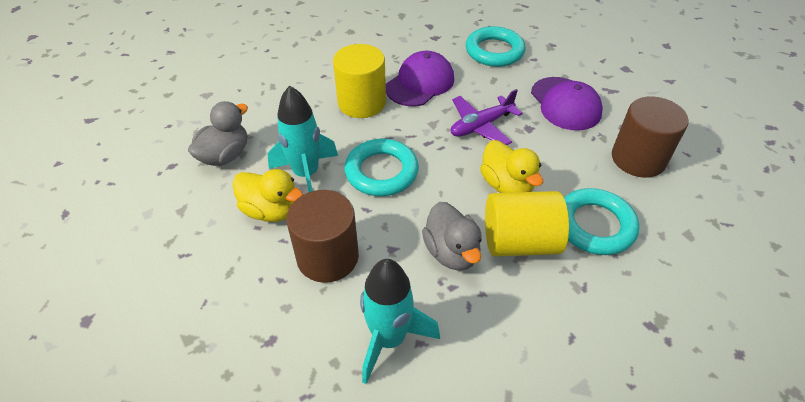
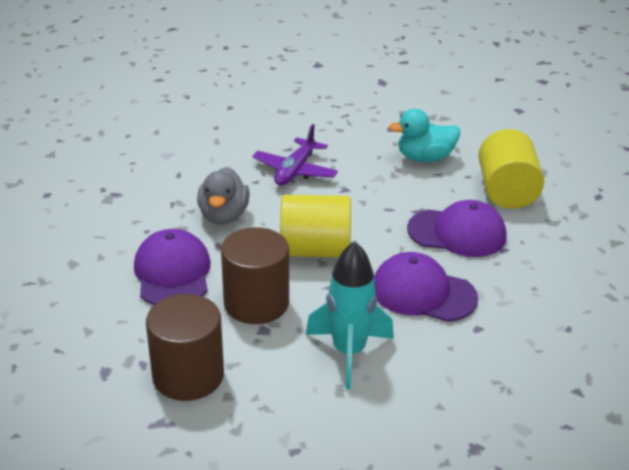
grey duck: [188,101,248,166] [422,202,482,271] = 2 -> [197,167,250,225] = 1
purple cap: [386,51,454,106] [531,77,603,130] = 2 -> [134,229,211,305] [374,252,478,322] [407,200,507,257] = 3
turquoise duck: none = 0 -> [389,109,460,162] = 1
turquoise ring: [344,139,419,196] [466,26,525,67] [564,188,639,255] = 3 -> none = 0
turquoise rocket: [268,85,338,192] [360,259,440,384] = 2 -> [305,241,394,390] = 1
yellow duck: [233,169,303,222] [480,140,543,193] = 2 -> none = 0

